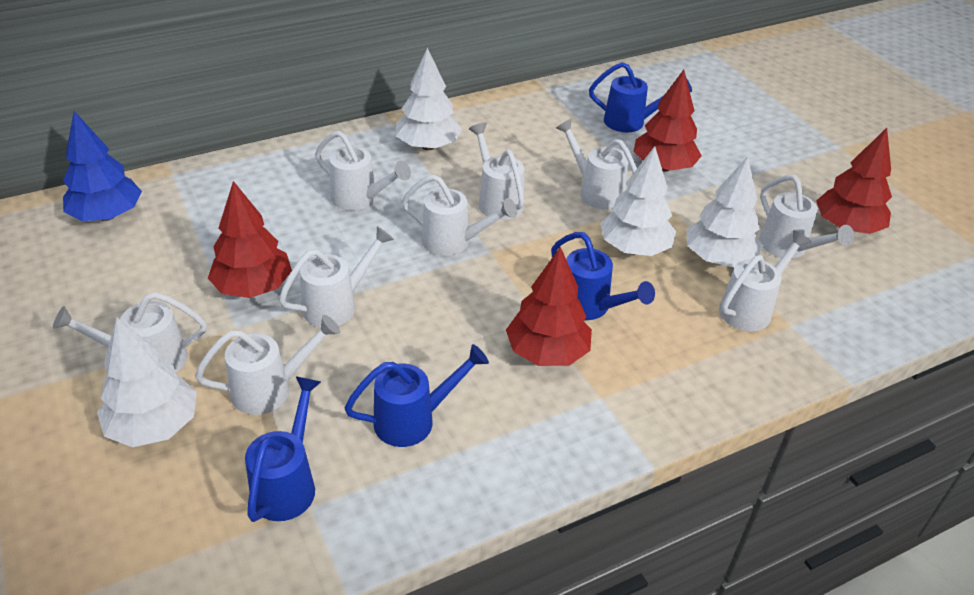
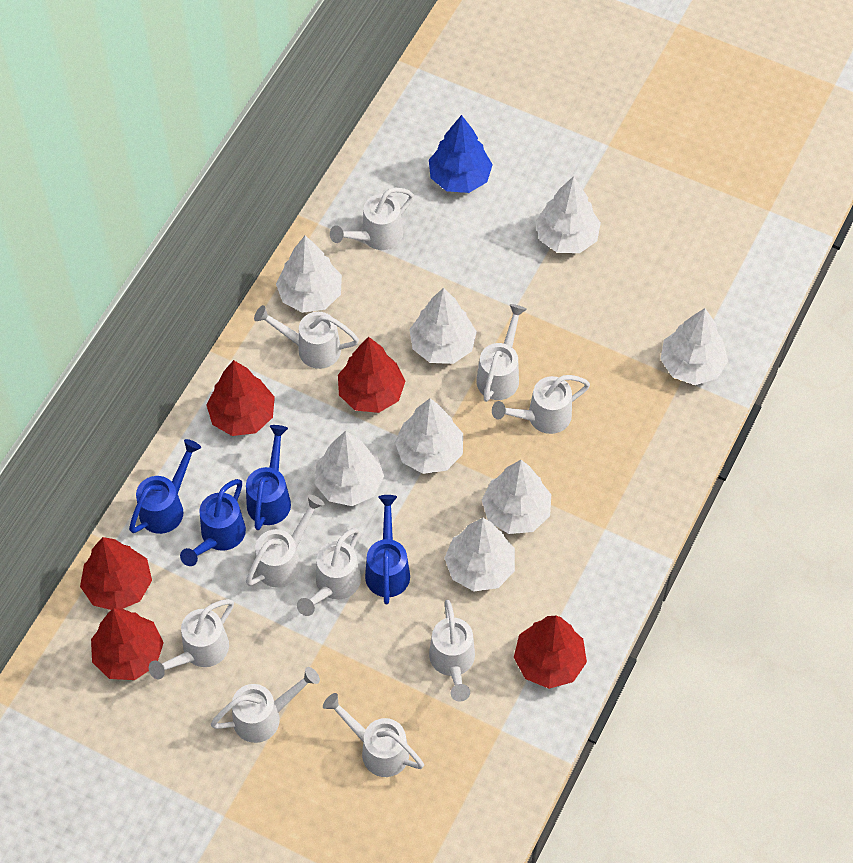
red tree: [208,181,292,298] [506,247,592,366] [633,70,702,172] [816,128,892,234] = 4 -> [80,537,152,610] [91,608,164,680] [206,360,275,436] [338,337,405,413] [514,616,587,689] = 5
white tree: [97,318,197,447] [396,48,462,150] [600,146,676,256] [686,157,763,267] = 4 -> [276,236,342,313] [315,431,384,506] [395,398,463,474] [409,288,477,364] [445,518,515,592] [482,460,551,534] [535,176,601,253] [660,308,728,385] = 8
white watering can: [53,292,207,373] [195,315,340,415] [279,226,394,327] [315,131,411,210] [402,175,517,256] [469,123,524,220] [556,118,637,209] [719,230,812,331] [759,175,854,258] = 9 -> [149,599,234,679] [211,667,320,743] [246,495,324,588] [254,305,359,369] [297,528,361,616] [323,693,424,777] [330,188,414,250] [429,600,475,701] [476,304,527,402] [492,375,590,434] = 10

